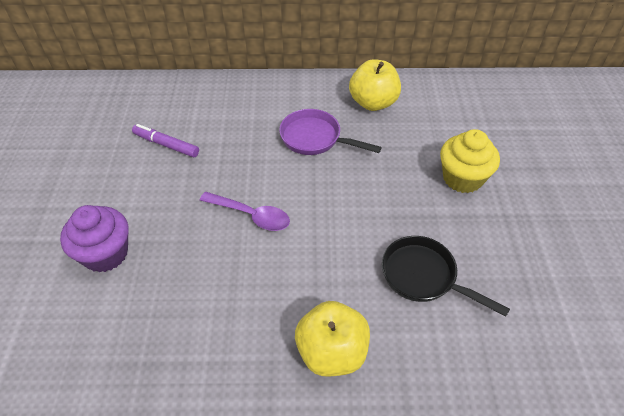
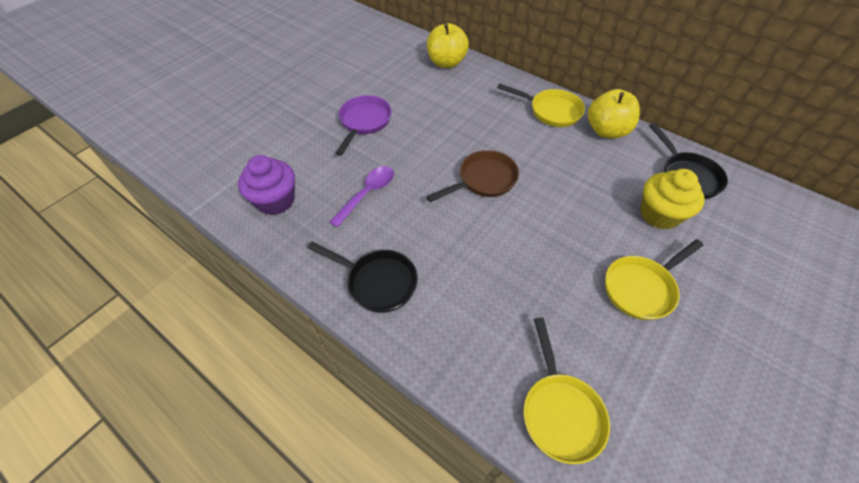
black pan: [382,236,510,317] = 1 -> [307,241,418,313] [649,123,728,199] = 2
brown pan: none = 0 -> [427,150,519,202] = 1
purple marker: [132,124,199,157] = 1 -> none = 0
yellow pan: none = 0 -> [497,83,585,127] [524,318,610,464] [605,239,703,320] = 3

